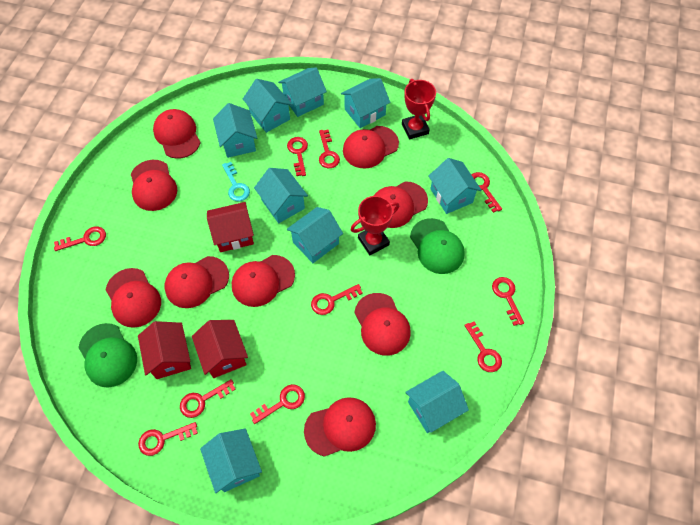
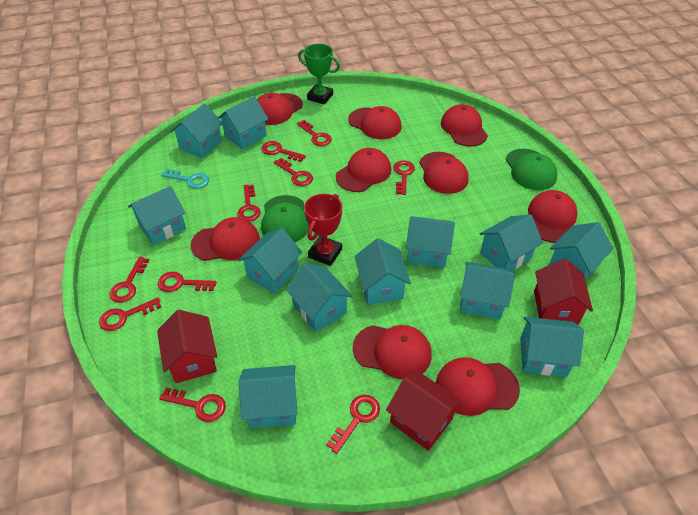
green trophy: none = 0 -> [298,44,340,105] = 1
red trophy: [351,196,399,255] [402,79,436,140] = 2 -> [304,194,342,266] = 1
turquoise house: [200,428,262,493] [213,103,257,158] [243,79,293,133] [254,168,308,223] [278,67,327,117] [287,207,343,263] [341,78,391,128] [405,371,469,433] [429,158,482,214] = 9 -> [128,186,186,245] [170,103,223,159] [218,96,268,149] [238,228,302,294] [238,365,297,429] [286,263,352,332] [354,238,411,305] [406,216,455,268] [460,262,515,319] [480,214,543,270] [520,317,584,377] [549,222,613,280] = 12

